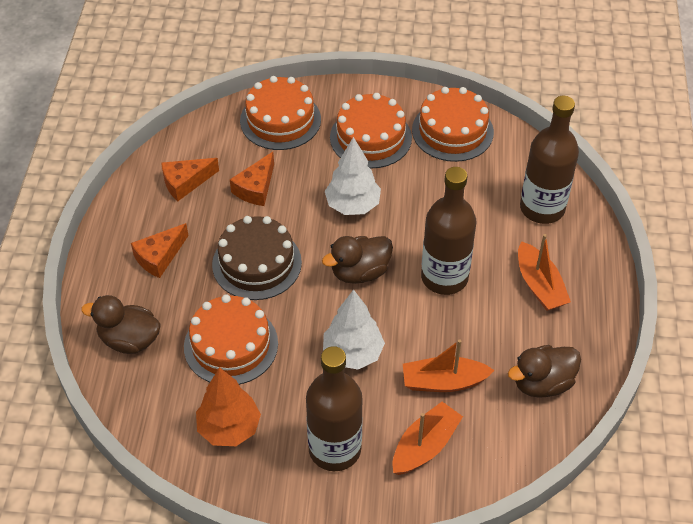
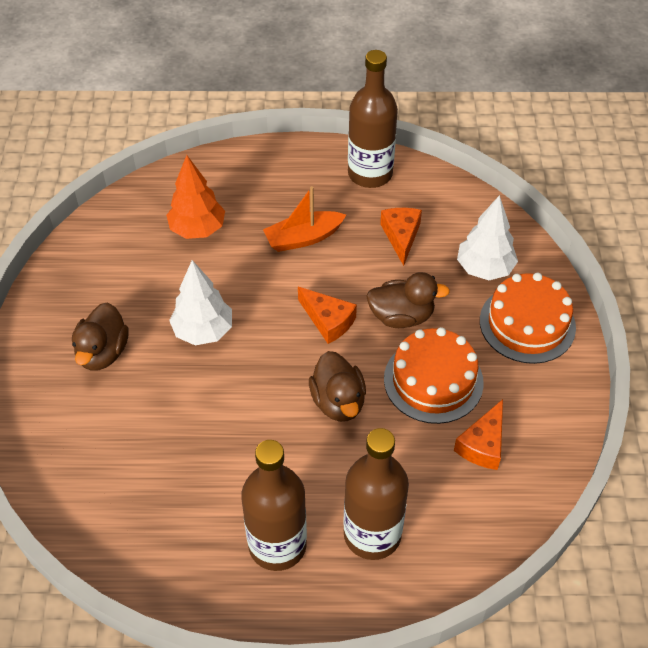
brown cake: [212,216,302,300] = 1 -> none = 0
orange boat: [393,402,463,475] [403,339,495,392] [518,234,571,311] = 3 -> [263,186,346,252] = 1
orange cake: [184,294,278,385] [240,76,321,150] [330,93,412,169] [412,87,494,162] = 4 -> [384,327,484,424] [480,273,576,364] = 2

